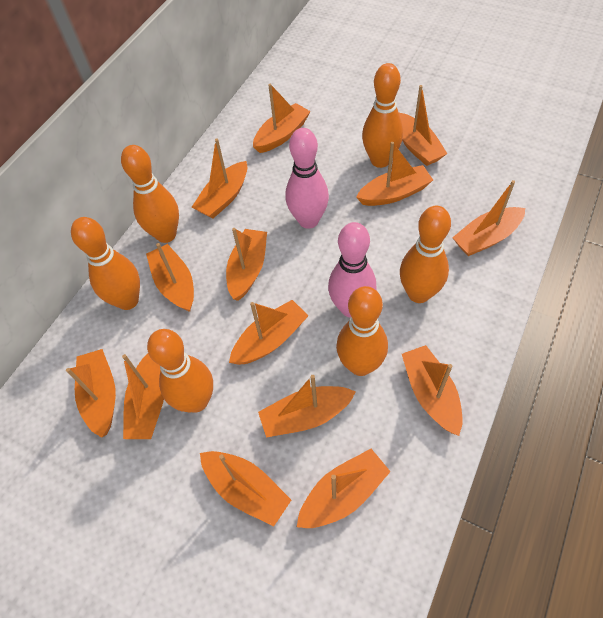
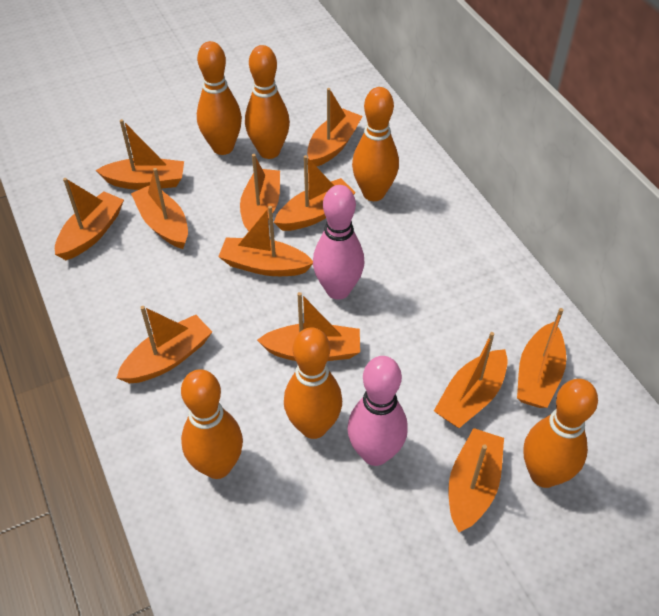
orange boat: [66,349,116,438] [122,354,164,439] [146,243,194,312] [192,138,247,218] [200,451,291,527] [226,228,267,301] [229,300,309,365] [253,84,311,153] [258,375,356,438] [297,449,391,528] [356,142,433,206] [399,85,448,166] [402,345,462,436] [452,180,525,256] = 14 -> [55,178,124,260] [96,119,184,190] [117,306,212,383] [131,168,188,249] [218,206,313,276] [240,154,280,231] [257,292,360,361] [274,155,356,231] [307,88,363,167] [434,332,508,428] [448,428,504,532] [517,308,566,408] = 12

